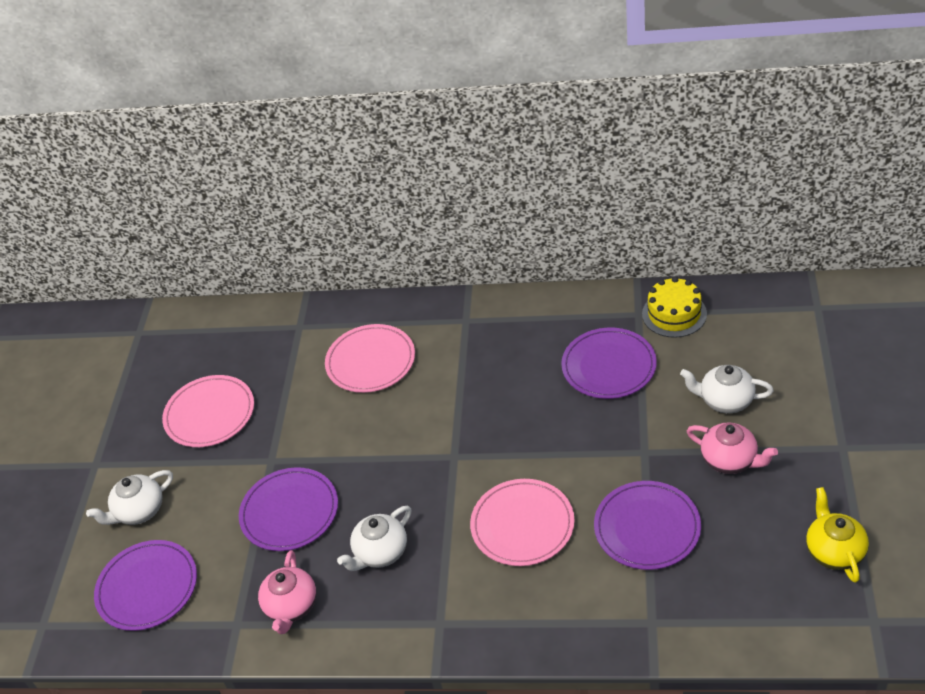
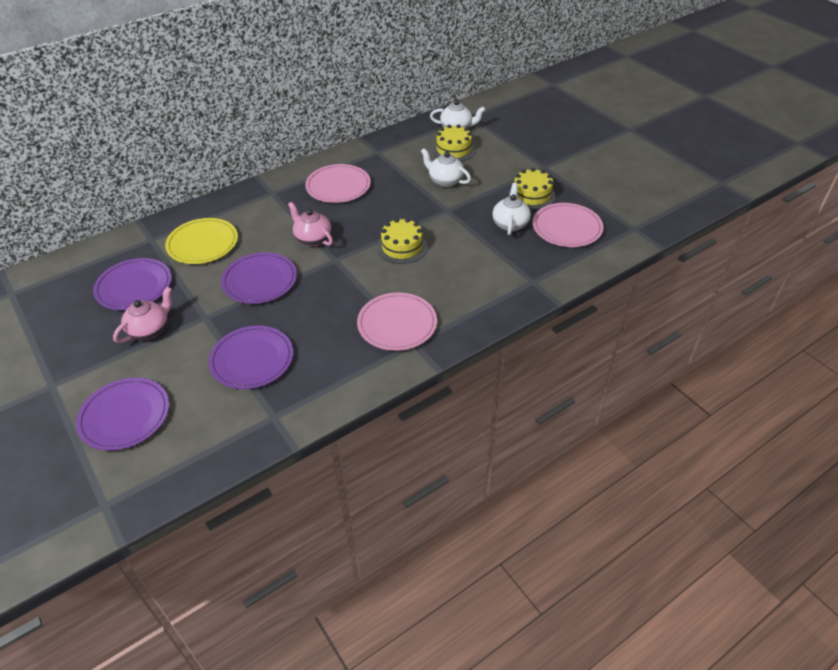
yellow cake: [642,277,707,338] = 1 -> [377,218,427,264] [432,125,475,161] [509,168,556,210] = 3
yellow plate: none = 0 -> [165,218,238,264] = 1
yellow teapot: [806,487,869,583] = 1 -> none = 0

